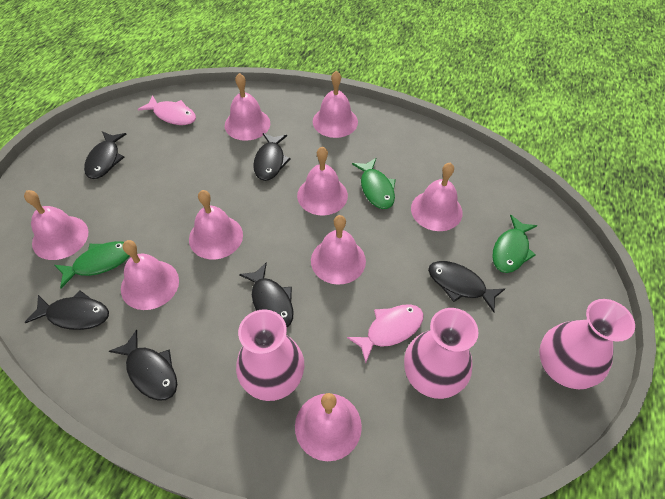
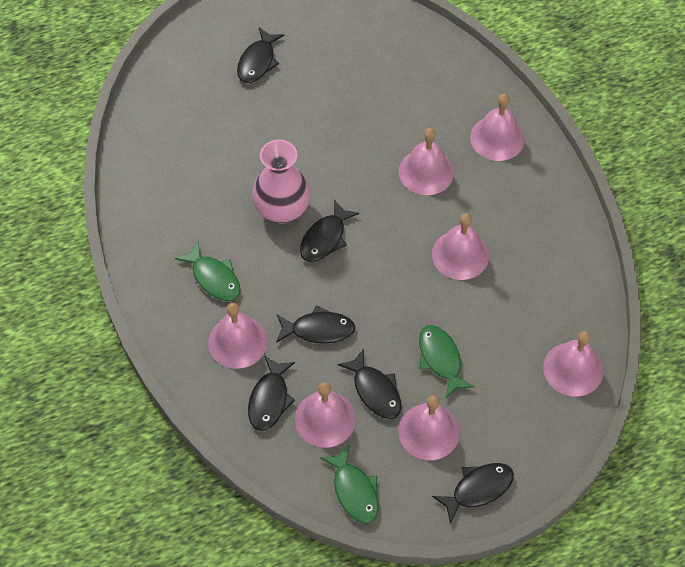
pink bell: [24,190,88,260] [121,240,179,310] [189,190,243,259] [225,73,270,141] [295,393,362,461] [297,147,348,215] [311,215,366,285] [313,71,358,138] [411,163,462,231] = 9 -> [208,303,268,369] [295,382,356,448] [398,395,460,460] [399,128,454,195] [432,213,489,280] [470,94,525,161] [543,331,603,397] = 7
pink fish: [138,95,196,125] [347,304,424,363] = 2 -> none = 0
pink vase: [236,309,304,401] [404,308,479,399] [539,299,635,389] = 3 -> [252,140,310,224] = 1

